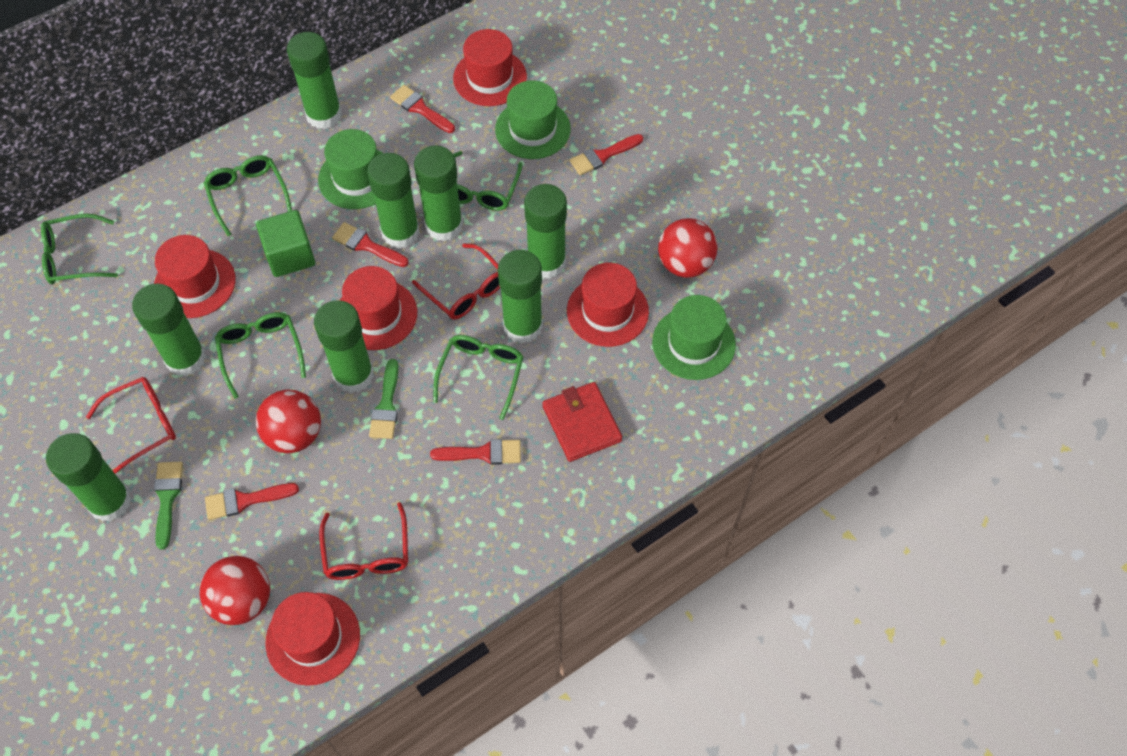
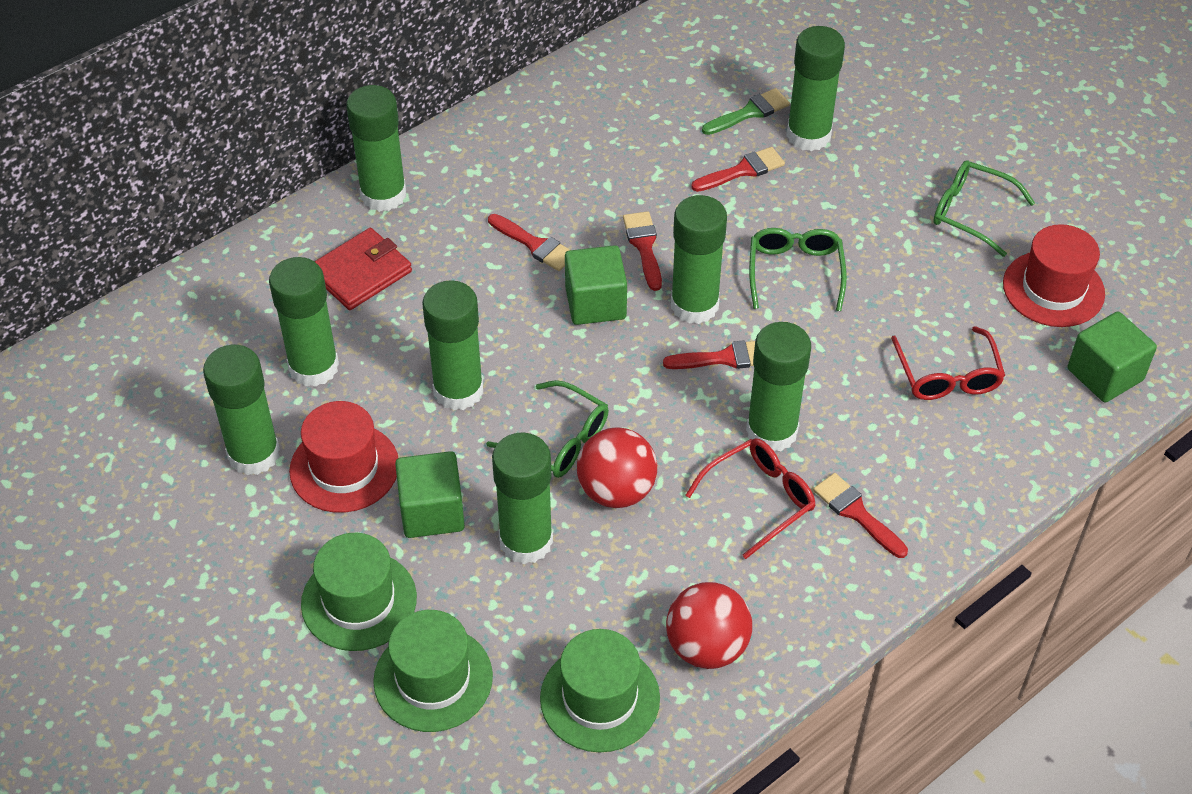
green brush: [154,461,183,550] [369,359,399,439] = 2 -> [702,88,790,135] = 1
green cube: [256,210,315,277] = 1 -> [395,451,465,538] [565,245,627,325] [1068,311,1157,403] = 3
green glasses: [41,213,118,284] [204,155,292,236] [215,312,306,399] [433,335,524,420] [453,151,523,211] = 5 -> [486,380,609,478] [749,228,847,311] [933,160,1035,257] = 3
red ball: [200,556,270,625] [256,389,321,453] [658,218,718,278] = 3 -> [577,427,657,508] [666,582,752,669] = 2
red glasses: [86,377,176,474] [319,502,408,580] [412,243,500,320] = 3 -> [685,438,815,559] [891,326,1005,400] = 2
red hat: [154,235,236,318] [265,592,360,686] [340,266,417,350] [453,29,527,106] [567,263,649,347] = 5 -> [289,401,398,513] [1003,224,1105,327] = 2

